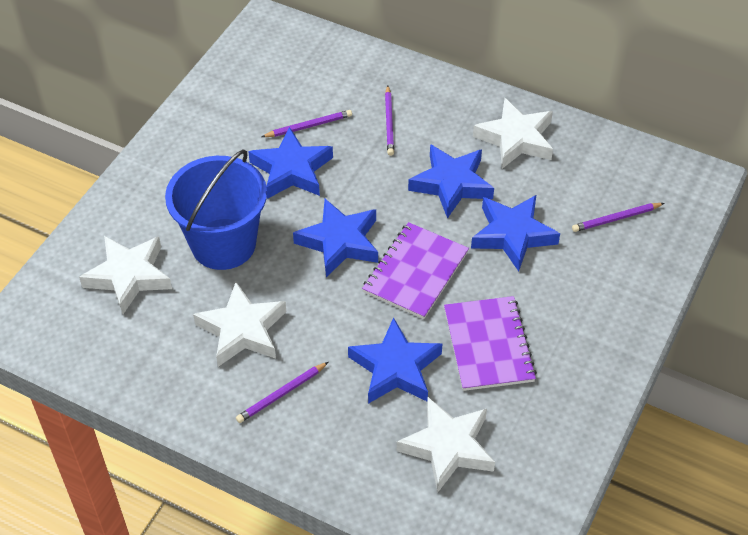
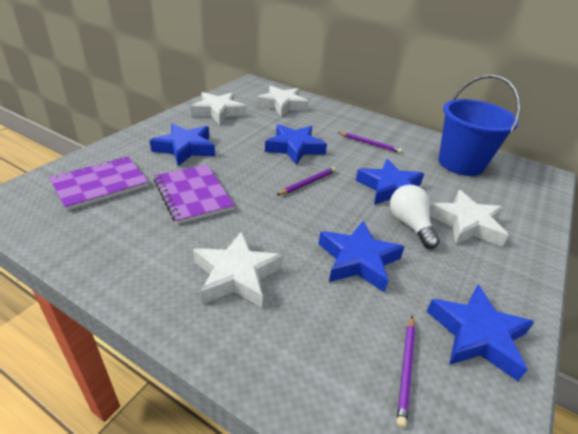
purple pencil: [236,362,328,423] [261,110,352,137] [385,85,394,156] [572,203,664,232] = 4 -> [277,167,336,195] [338,132,402,153] [397,316,415,428] = 3
white light bulb: none = 0 -> [390,185,440,249] = 1

